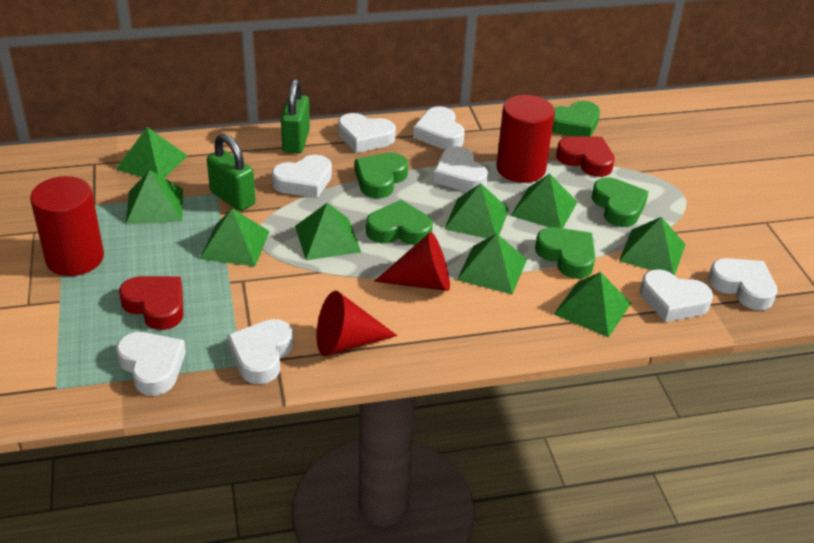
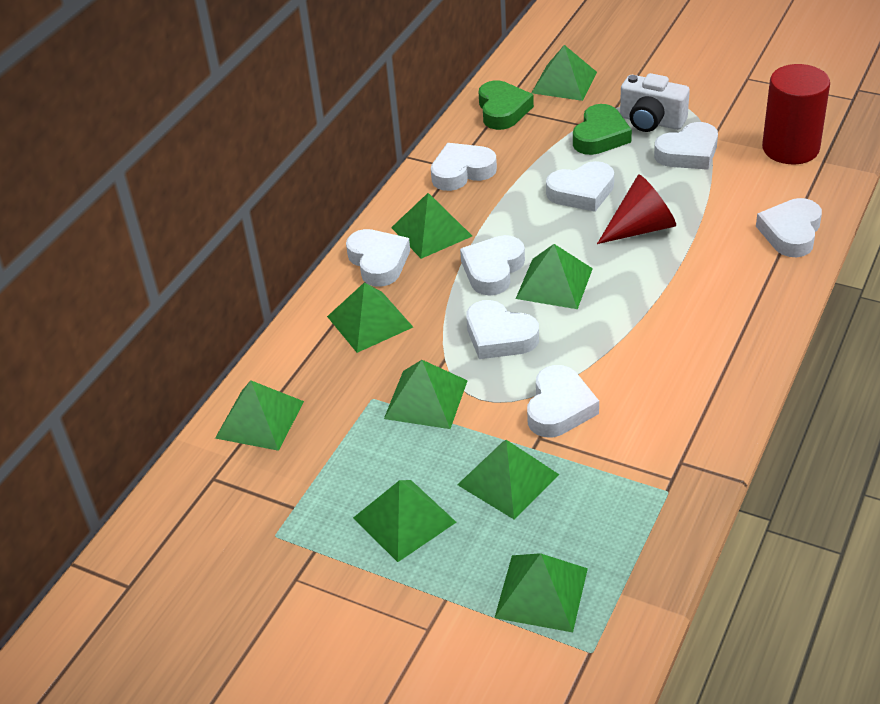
green heart: [355,153,408,198] [366,200,433,245] [535,227,595,279] [552,101,600,137] [592,178,649,227] = 5 -> [479,80,534,130] [573,104,632,155] = 2
green padlock: [207,133,256,211] [281,79,310,154] = 2 -> none = 0
red cone: [317,291,397,356] [374,232,450,291] = 2 -> [597,174,676,244] = 1
red cylinder: [30,176,104,276] [496,95,555,183] = 2 -> [762,64,830,164] = 1
red heart: [119,276,183,330] [556,136,615,177] = 2 -> none = 0
white camera: none = 0 -> [620,73,690,132] = 1

